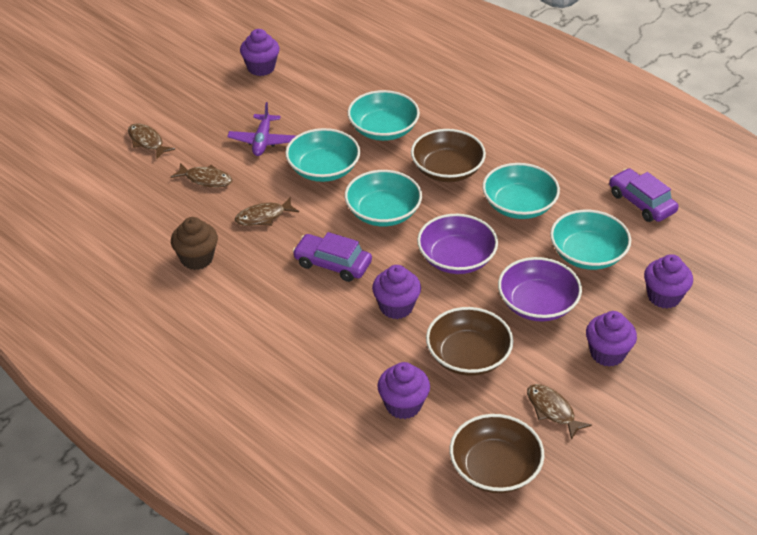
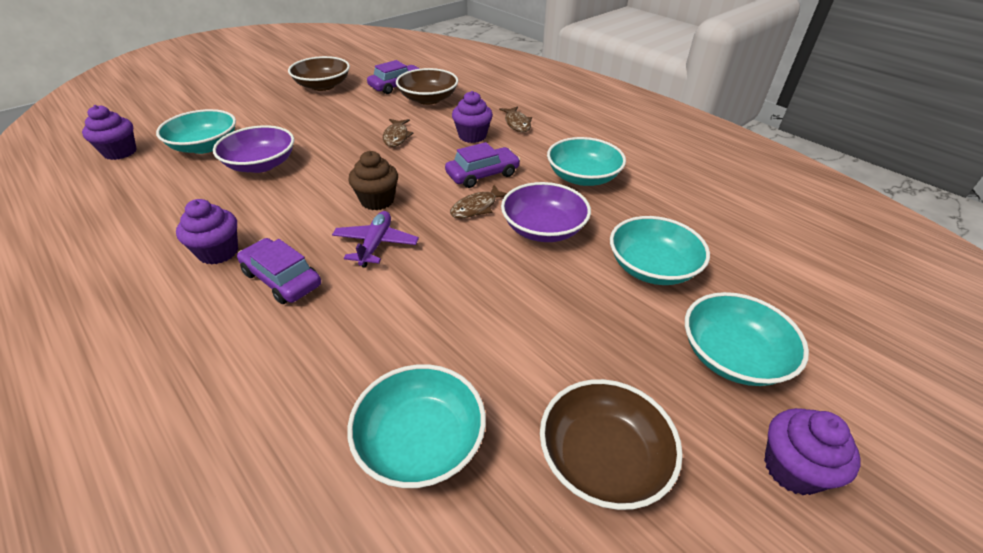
brown fish: [128,123,175,159] [171,163,233,187] [235,197,299,226] [527,384,592,440] = 4 -> [383,119,414,147] [450,185,507,218] [499,106,532,132] = 3
purple car: [293,232,372,282] [609,168,679,222] = 2 -> [237,238,321,304] [367,60,420,94] [445,142,520,188] = 3
purple cupcake: [240,29,280,76] [372,265,421,319] [377,362,430,419] [586,311,637,367] [644,254,693,309] = 5 -> [82,105,137,160] [176,199,238,265] [452,91,493,143] [764,408,861,495] = 4

